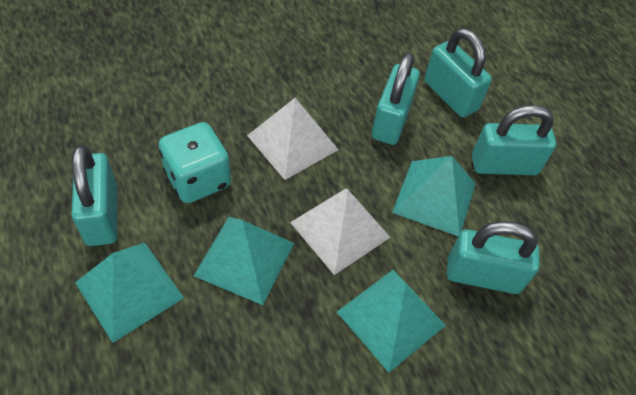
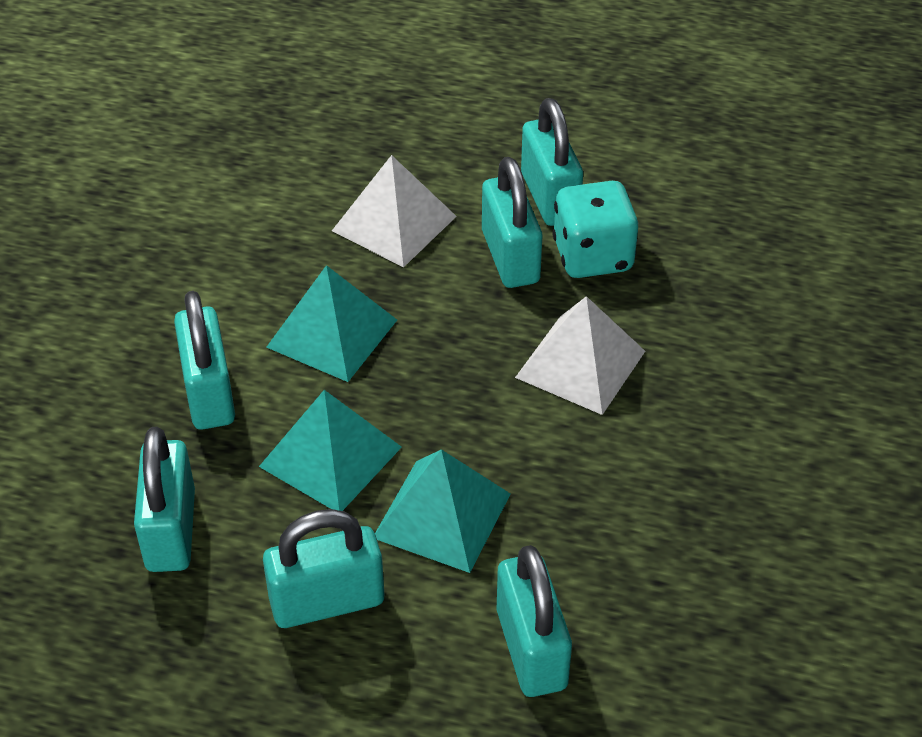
turquoise padlock: [72,145,117,246] [372,52,420,145] [424,28,492,118] [447,221,540,294] [472,105,556,175] = 5 -> [134,427,195,572] [174,291,235,429] [263,509,384,628] [482,157,542,288] [497,545,572,697] [521,98,583,226] = 6
turquoise pyramid: [75,243,184,343] [194,217,294,305] [337,270,446,373] [392,156,476,236] = 4 -> [259,390,402,511] [266,265,397,382] [375,449,510,573] = 3

